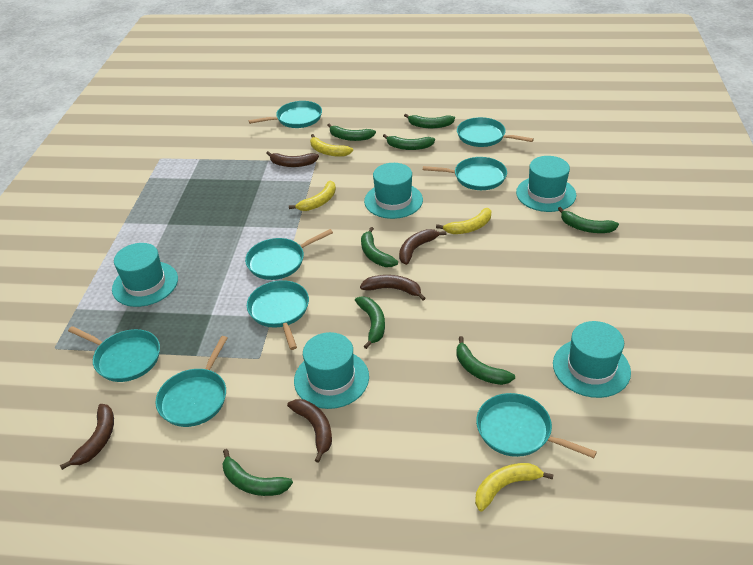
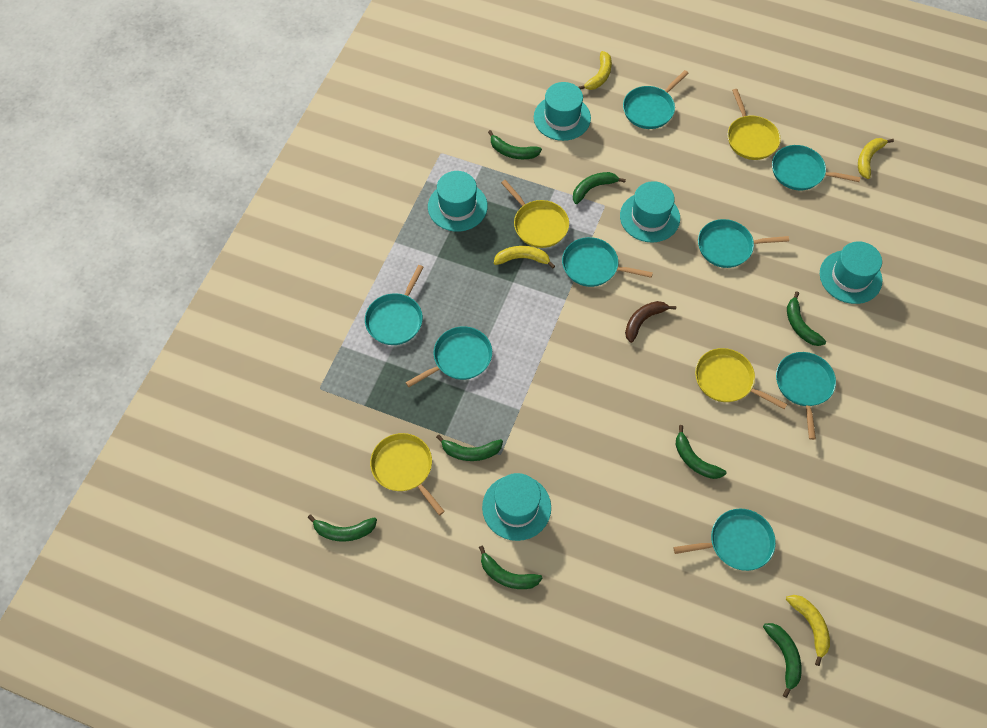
brown banana: [60,404,114,470] [266,151,319,167] [287,399,332,463] [360,275,426,300] [399,229,446,265] = 5 -> [625,301,676,343] = 1
yellow pan: none = 0 -> [370,433,445,516] [501,180,569,248] [695,348,787,409] [727,89,781,160] = 4

